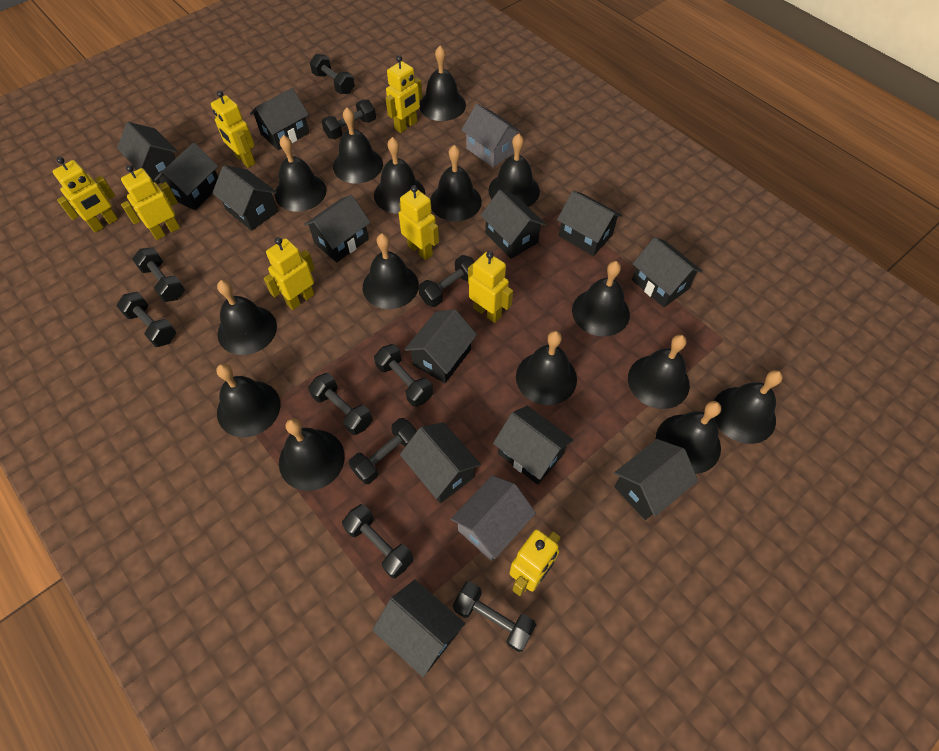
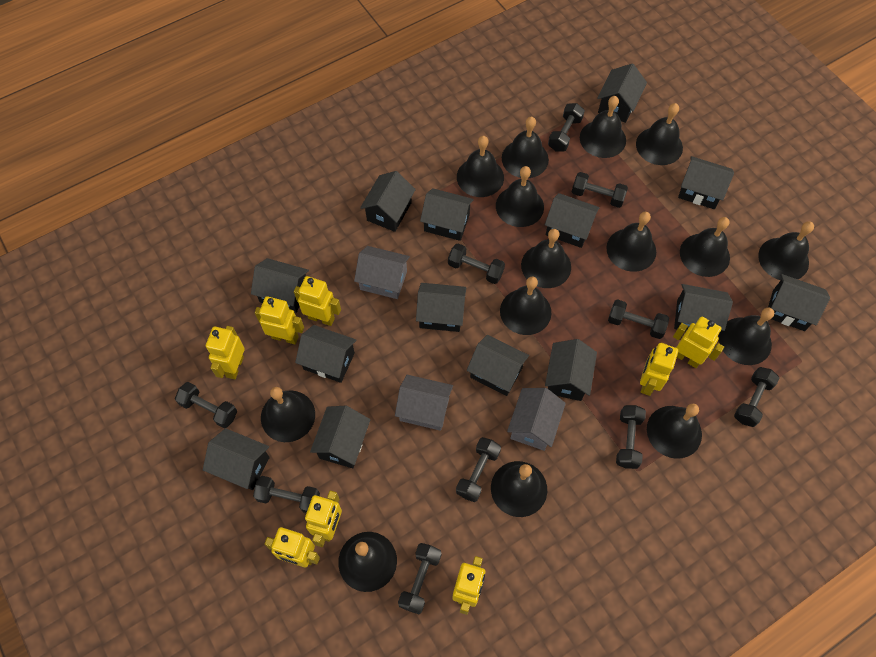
black house: [117,122,177,184] [154,143,218,210] [212,165,278,231] [250,88,309,150] [304,195,370,262] [372,580,465,677] [400,422,481,503] [405,309,477,383] [481,190,546,259] [493,406,573,485] [557,191,622,256] [614,439,698,520] [632,237,702,307] = 13 -> [203,428,270,490] [251,258,309,313] [295,325,356,383] [310,405,371,468] [360,171,416,232] [416,283,466,332] [420,188,474,241] [467,335,529,396] [545,193,599,248] [545,339,597,401] [597,63,647,123] [674,284,733,331] [678,156,734,209] [768,274,830,331] = 14
grey house: [451,475,536,561] [462,104,521,167] = 2 -> [354,246,410,299] [395,375,453,431] [507,388,566,451] = 3

